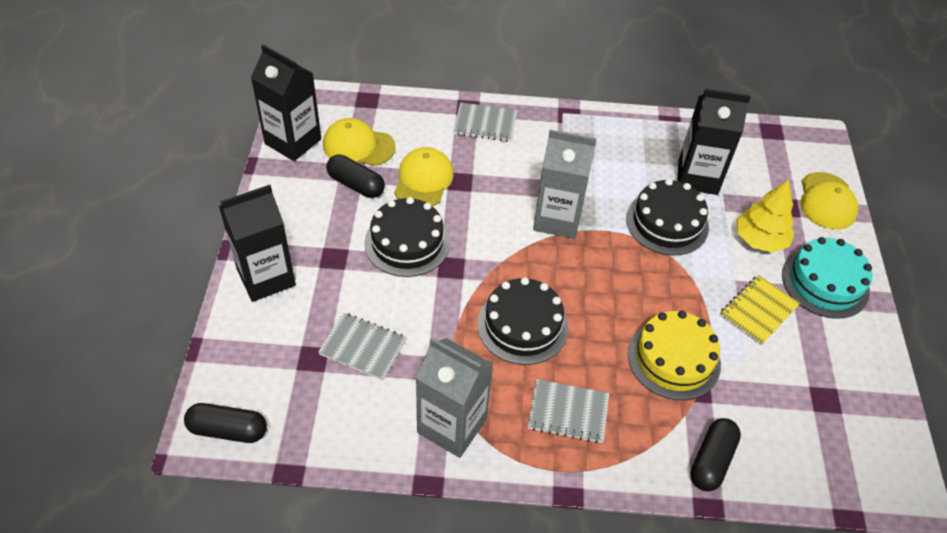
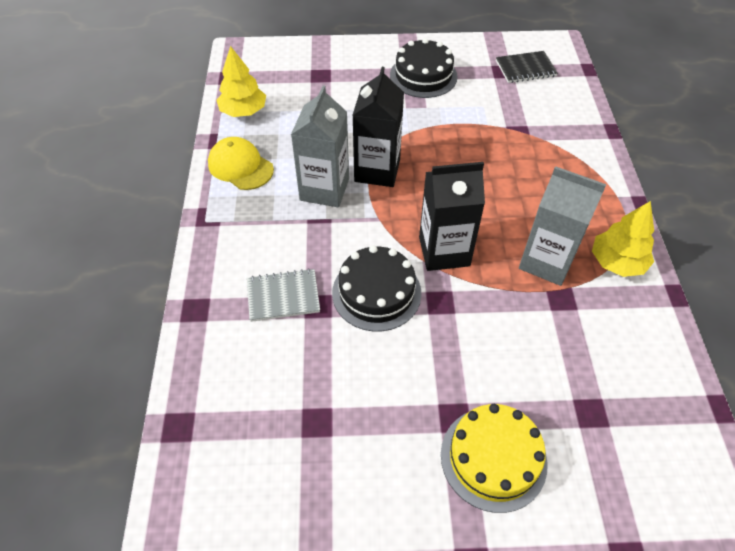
black cake: [364,197,450,277] [477,277,568,365] [626,179,709,255] = 3 -> [332,245,422,332] [390,38,458,98] = 2
black capsule: [184,403,267,443] [326,155,385,198] [690,418,741,492] = 3 -> none = 0
black carton: [219,185,296,302] [251,45,321,161] [677,89,751,195] = 3 -> [353,67,404,187] [419,162,485,271] = 2
black notebook: none = 0 -> [496,51,558,83] = 1
grey notebook: [318,312,407,380] [454,102,517,142] [528,379,609,443] = 3 -> [247,268,320,322] = 1
turquoise cake: [782,237,872,319] = 1 -> none = 0
yellow cap: [323,118,396,166] [394,147,454,206] [800,172,858,230] = 3 -> [208,137,274,190] = 1
yellow notebook: [720,275,800,345] = 1 -> none = 0
yellow tree: [736,180,795,253] = 1 -> [216,46,266,117] [592,201,654,277] = 2

